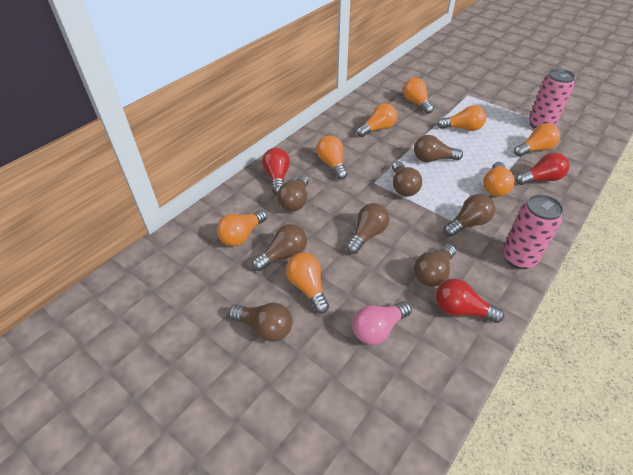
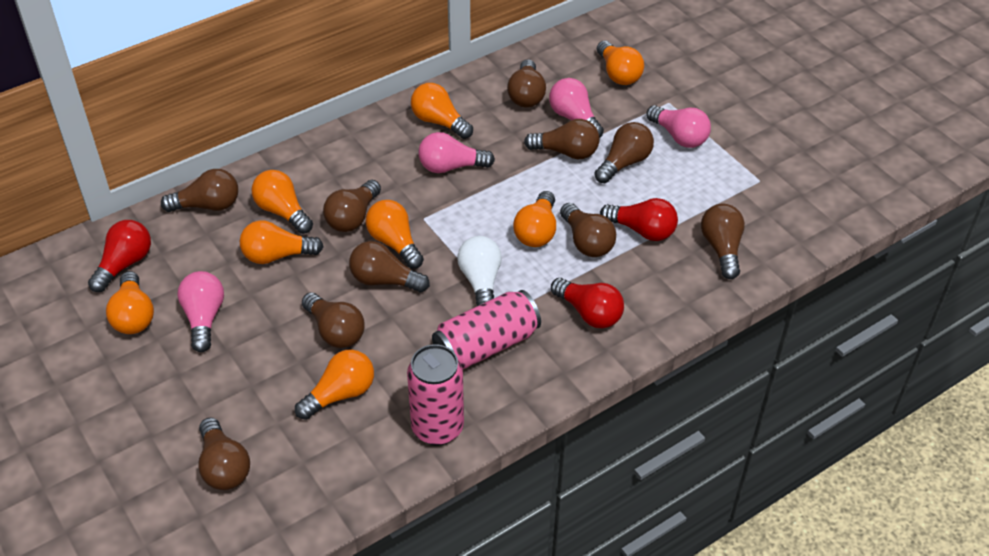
brown light bulb: [229,303,293,342] [252,224,307,271] [277,175,309,211] [346,203,390,254] [392,161,422,197] [414,135,463,162] [414,244,456,287] [444,194,495,237] = 8 -> [161,169,238,212] [198,417,250,490] [302,293,365,348] [323,180,381,232] [349,241,430,292] [507,59,546,108] [524,119,600,160] [560,203,616,257] [594,122,654,183] [701,204,745,279] = 10
pink light bulb: [352,301,412,345] = 1 -> [177,271,224,352] [418,132,495,173] [549,78,604,138] [646,105,711,148] = 4
white light bulb: none = 0 -> [457,236,502,306] = 1

